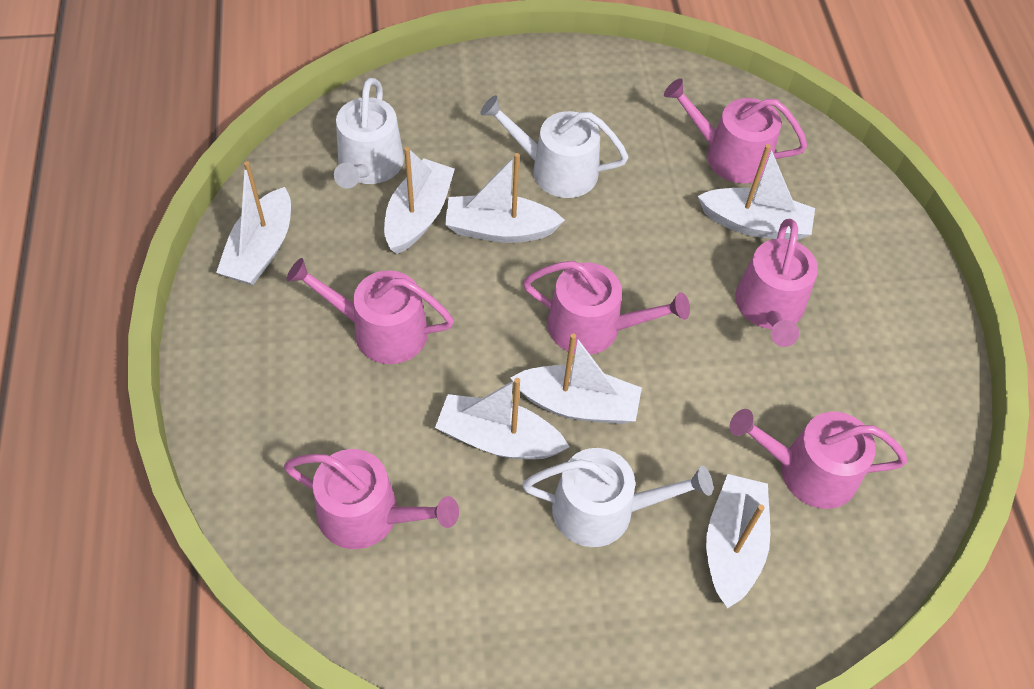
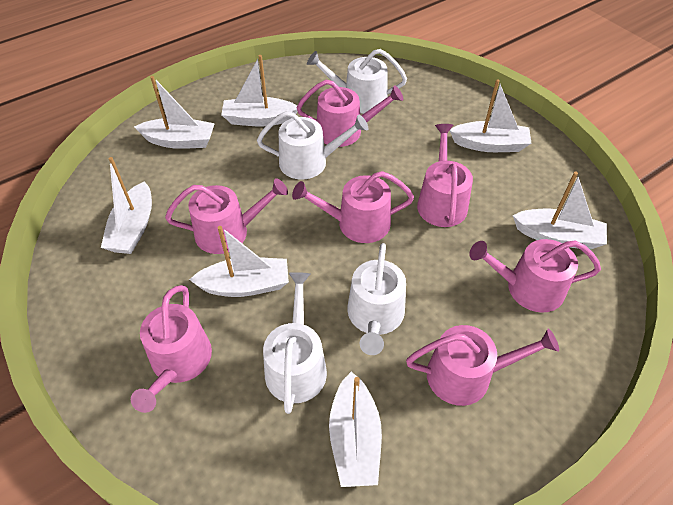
pink watering can: [284,449,459,549] [287,258,454,364] [523,261,690,355] [664,78,808,183] [730,409,908,509] [735,219,818,347] = 6 -> [131,285,212,413] [165,178,288,254] [292,171,414,243] [297,80,403,147] [406,325,559,406] [417,124,473,227] [469,239,601,313] = 7
white watering can: [334,78,404,189] [480,95,629,198] [522,448,713,547] = 3 -> [257,111,368,180] [263,272,327,414] [307,49,407,114] [347,243,406,355] = 4

